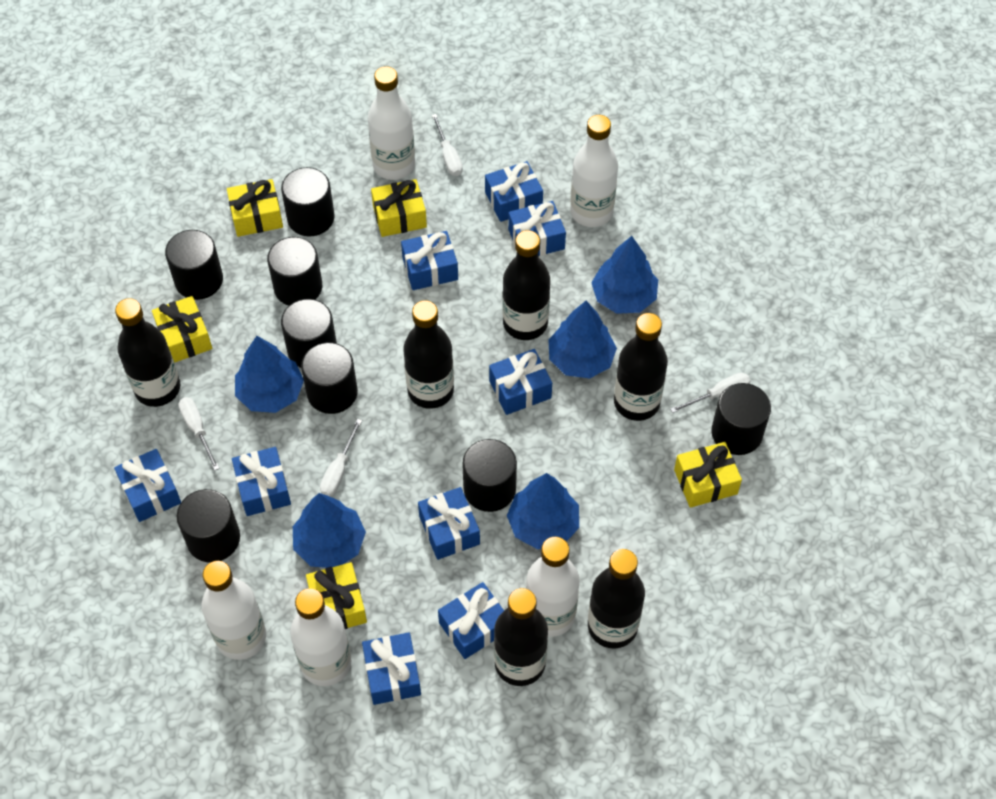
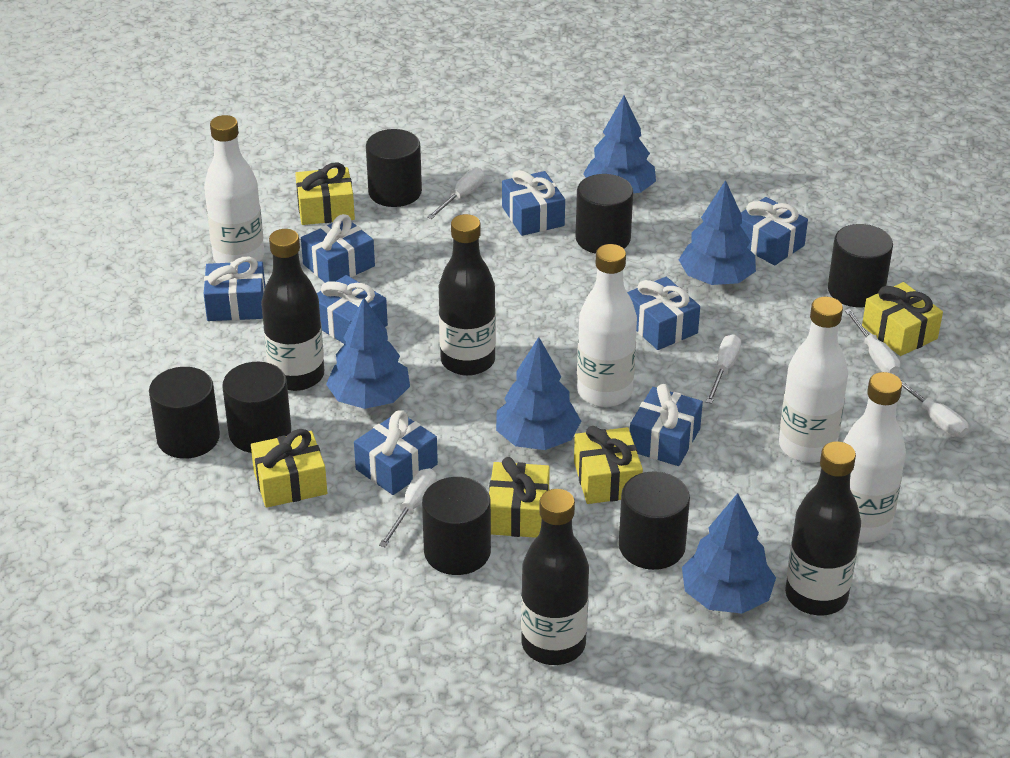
black bottle: [115,298,180,407] [403,300,454,409] [494,588,548,686] [502,230,550,340] [588,549,645,648] [614,313,668,421] = 6 -> [261,229,324,391] [439,214,496,376] [521,489,589,665] [785,441,861,615] = 4
black cylinder: [165,230,223,300] [177,489,240,562] [267,237,322,306] [281,167,335,236] [281,299,337,368] [301,342,358,414] [462,439,517,512] [711,383,771,455] = 8 -> [149,367,220,459] [222,362,291,453] [366,129,422,207] [422,477,491,575] [576,174,633,254] [619,471,690,570] [828,224,893,307] = 7
blue gift: [114,449,181,522] [232,447,291,516] [362,632,421,705] [401,231,458,290] [418,487,480,560] [438,582,504,659] [485,161,543,222] [489,349,552,415] [508,201,566,256] = 9 -> [204,257,265,321] [301,214,375,283] [317,275,388,344] [354,410,438,495] [502,170,565,236] [627,277,700,350] [630,384,703,466] [740,197,808,266] = 8
white bottle: [202,561,266,660] [290,588,351,686] [368,66,415,180] [526,537,580,637] [570,115,618,227] = 5 -> [204,115,264,263] [577,244,637,407] [779,297,848,463] [844,372,906,542] = 4
white screwdriver: [178,397,220,471] [320,419,362,497] [432,114,463,176] [670,373,751,413] = 4 -> [379,468,437,547] [427,168,485,219] [706,334,741,404] [844,309,900,375] [892,373,969,438] = 5

